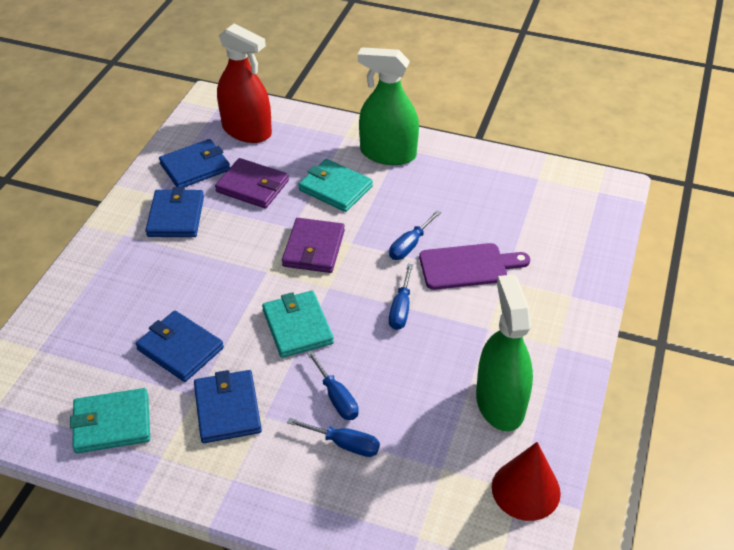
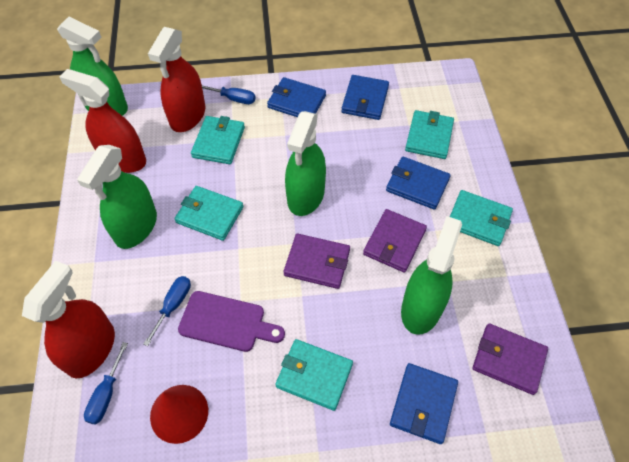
blue screwdriver: [287,418,380,457] [307,350,359,420] [389,210,441,260] [389,264,413,330] = 4 -> [84,342,128,425] [143,276,191,346] [202,85,256,104] = 3
green spray bottle: [358,47,419,165] [476,274,533,431] = 2 -> [57,17,128,116] [77,145,157,249] [285,111,326,216] [401,216,462,335] = 4
purple wallet: [215,158,289,208] [282,218,345,273] = 2 -> [284,234,350,289] [363,209,427,273] [473,323,548,395] = 3
red spray bottle: [217,24,272,143] = 1 -> [22,261,115,378] [60,69,146,173] [148,27,205,132] = 3
turquoise wallet: [70,388,150,453] [262,291,334,358] [299,159,373,212] = 3 -> [175,186,243,241] [191,116,245,164] [275,339,353,411] [405,110,454,159] [450,190,513,246] = 5

